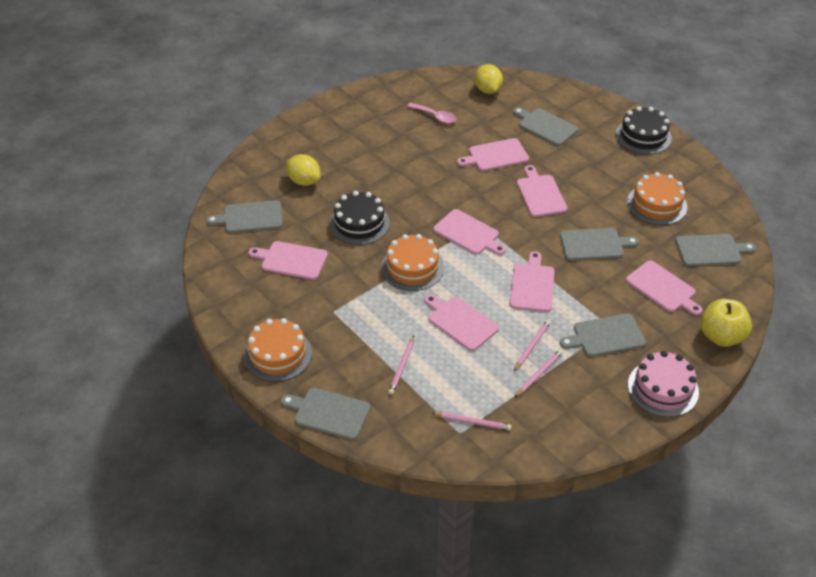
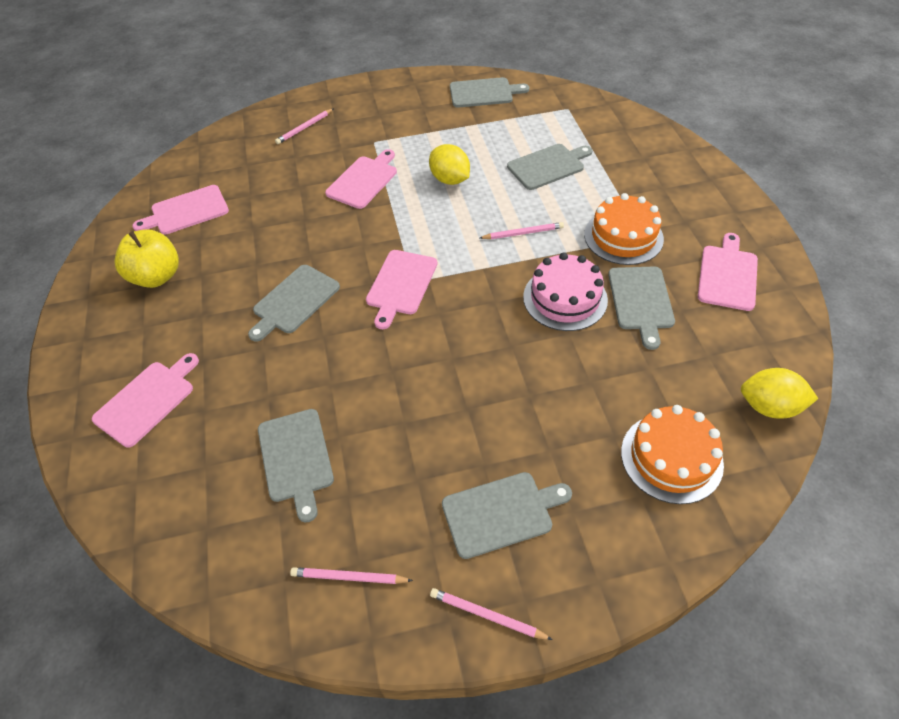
black cake: [329,191,390,245] [616,106,672,154] = 2 -> none = 0
orange cake: [244,318,312,382] [381,234,444,291] [627,172,687,225] = 3 -> [584,193,664,265] [621,405,724,504] = 2
pink cutting board: [249,241,328,280] [424,294,499,351] [433,209,506,255] [457,138,529,171] [510,251,555,312] [517,165,568,217] [626,261,703,316] = 7 -> [92,353,199,448] [132,185,229,235] [325,149,397,209] [366,250,437,329] [698,233,758,311] = 5
pink spoon: [407,103,457,124] = 1 -> none = 0

